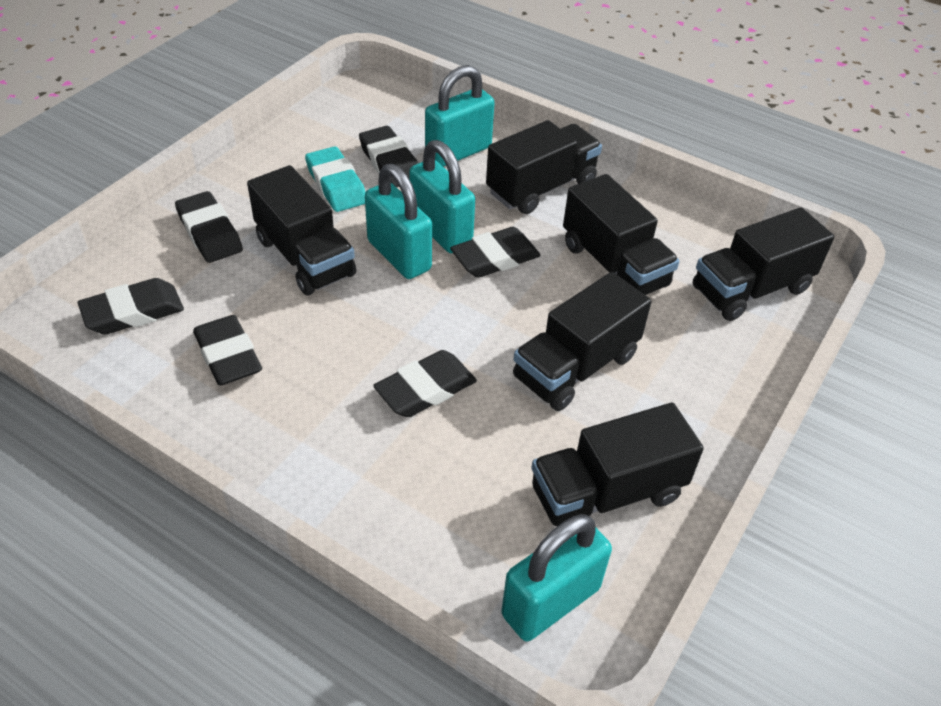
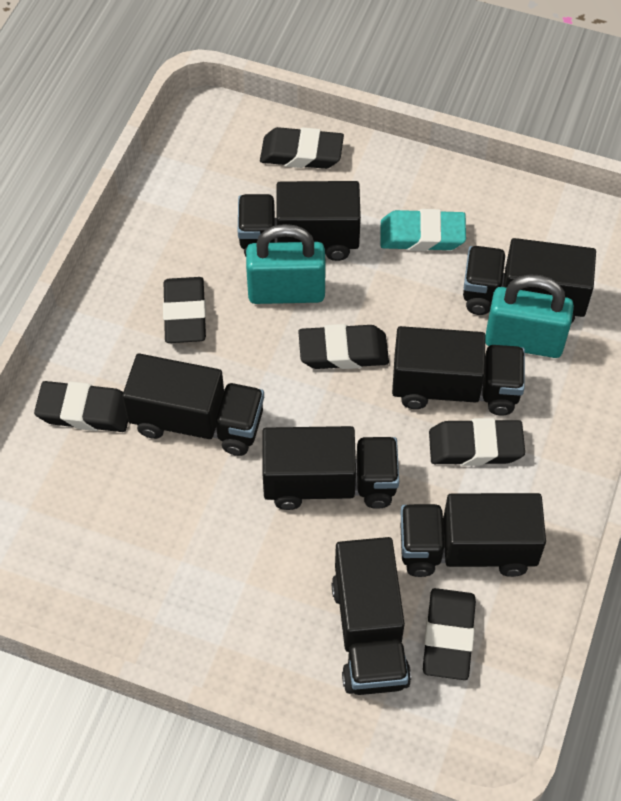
black truck: [247,165,356,295] [486,120,602,214] [513,272,651,411] [531,403,704,526] [563,174,679,295] [693,207,834,321] = 6 -> [122,354,264,456] [238,181,361,261] [262,426,399,510] [332,537,411,695] [392,326,525,416] [400,493,546,577] [463,238,596,324] = 7
turquoise padlock: [365,164,432,279] [409,140,475,253] [425,65,495,167] [501,514,612,642] = 4 -> [246,224,326,304] [485,274,574,358] = 2

